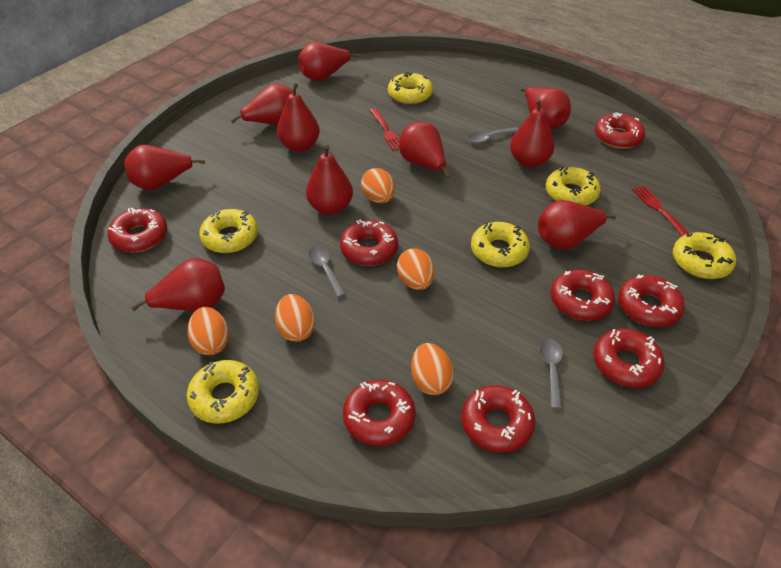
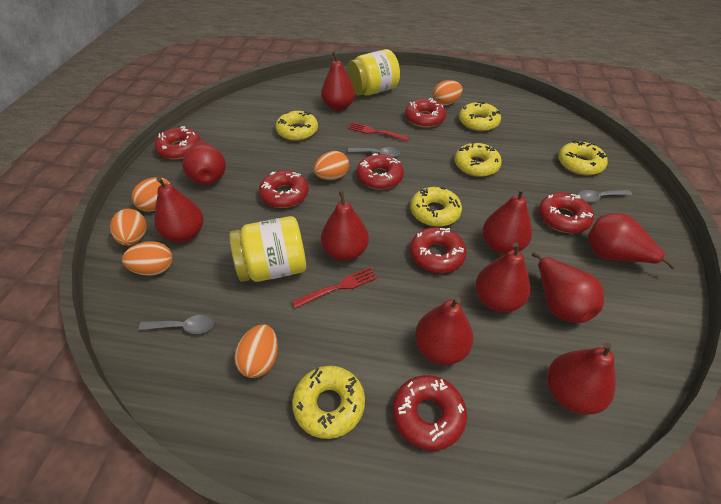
orange egg: [187,307,229,355] [275,294,315,342] [361,168,395,203] [397,248,434,290] [411,343,454,395] = 5 -> [110,209,147,246] [122,241,173,276] [132,177,171,212] [234,324,278,378] [314,151,349,180] [433,80,463,106] = 6
red donut: [107,208,167,252] [340,219,398,266] [343,380,415,446] [461,385,535,453] [551,269,615,321] [593,329,664,388] [595,112,645,149] [618,275,685,327] = 8 -> [154,126,201,160] [259,171,309,208] [356,153,404,190] [393,375,467,451] [405,98,446,128] [410,227,467,273] [539,193,594,233] = 7
yellow jar: none = 0 -> [229,216,306,282] [347,49,400,96] = 2

